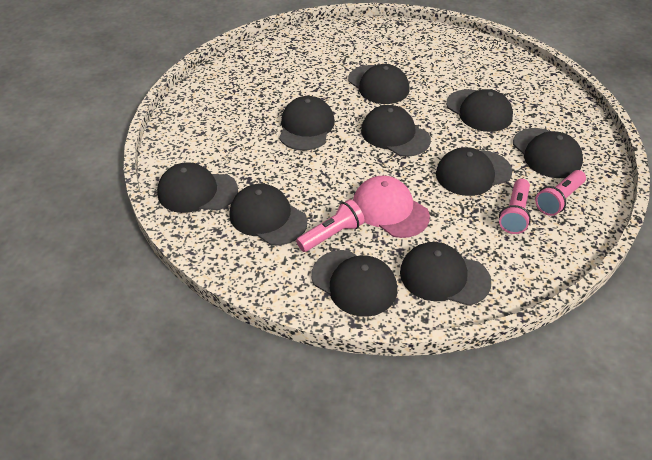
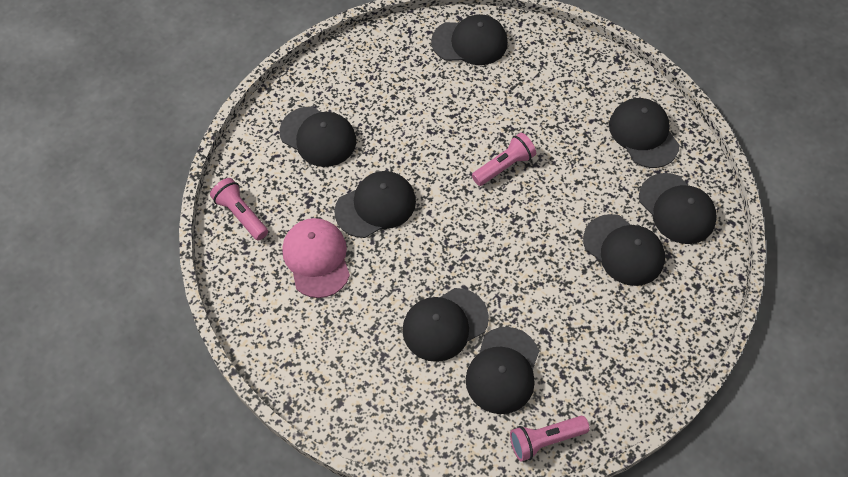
black cap: [157,162,238,213] [229,184,307,245] [279,96,335,150] [311,250,397,317] [348,64,410,104] [361,105,431,157] [400,242,491,306] [436,147,512,196] [446,89,513,132] [513,128,583,178] = 10 -> [280,106,356,167] [334,171,416,238] [402,288,489,362] [431,14,508,65] [466,327,539,414] [583,214,665,286] [609,98,679,168] [639,173,717,244] = 8

